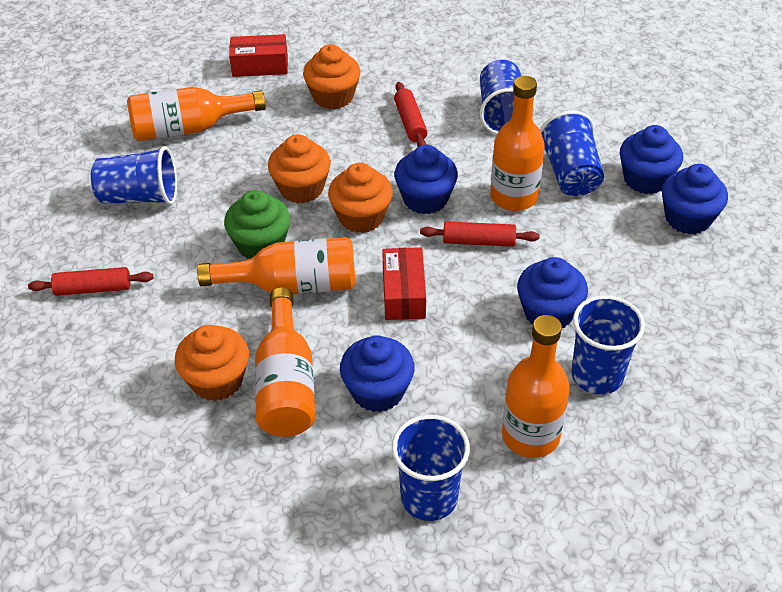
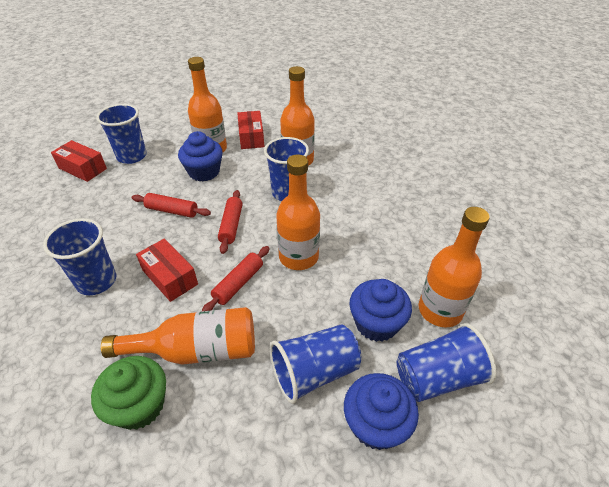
blue cupcake: [340,335,415,412] [394,145,458,214] [517,257,588,328] [620,125,683,194] [662,164,728,234] = 5 -> [178,131,223,181] [344,373,419,450] [349,279,412,342] = 3
orange cupcake: [175,325,249,401] [268,134,331,204] [303,44,360,110] [328,163,393,233] = 4 -> none = 0
red box: [229,34,288,77] [382,247,426,320] = 2 -> [51,140,107,182] [136,239,198,302] [237,111,264,149] = 3

